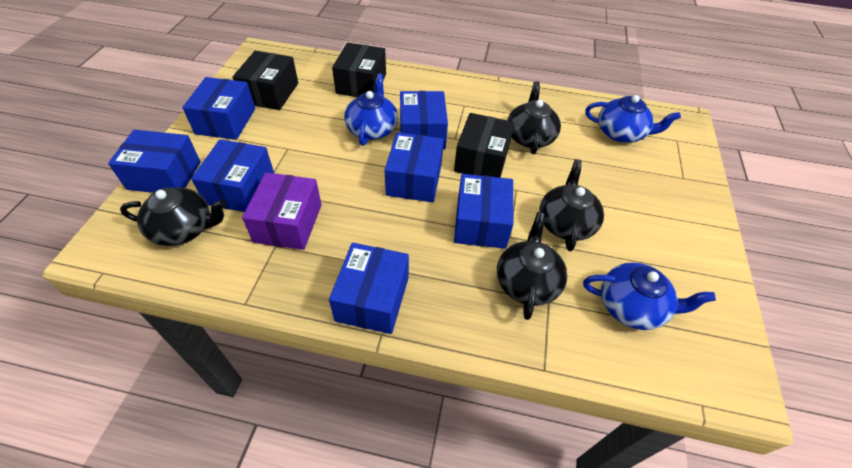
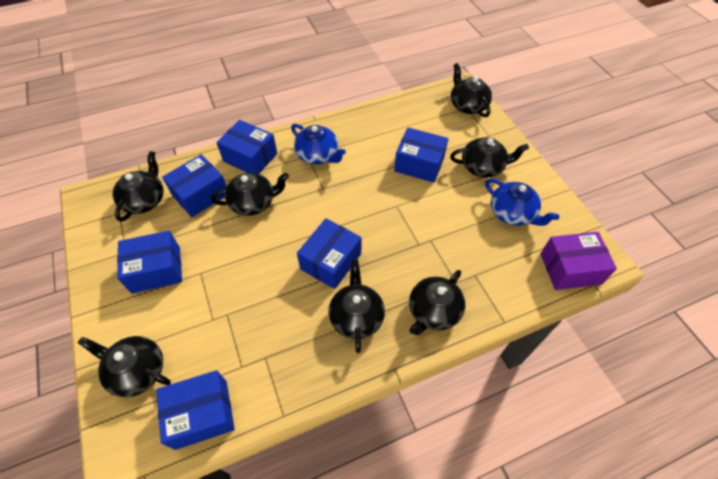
black box: [233,51,298,110] [332,43,386,97] [454,113,514,178] = 3 -> none = 0
black teapot: [120,188,226,246] [497,212,567,320] [507,81,561,154] [539,159,604,251] = 4 -> [77,336,171,397] [112,151,164,222] [211,173,289,216] [329,260,385,353] [409,270,465,335] [450,137,529,178] [451,63,492,117] = 7
blue box: [108,130,201,193] [182,77,255,140] [191,139,274,212] [329,243,409,334] [385,132,444,202] [400,91,448,149] [454,174,513,249] = 7 -> [117,231,182,294] [156,370,235,450] [162,154,227,217] [216,120,277,174] [297,218,361,289] [394,128,448,183] = 6
blue teapot: [344,73,398,146] [583,263,716,330] [585,95,681,143] = 3 -> [291,124,346,164] [485,178,559,226] = 2

